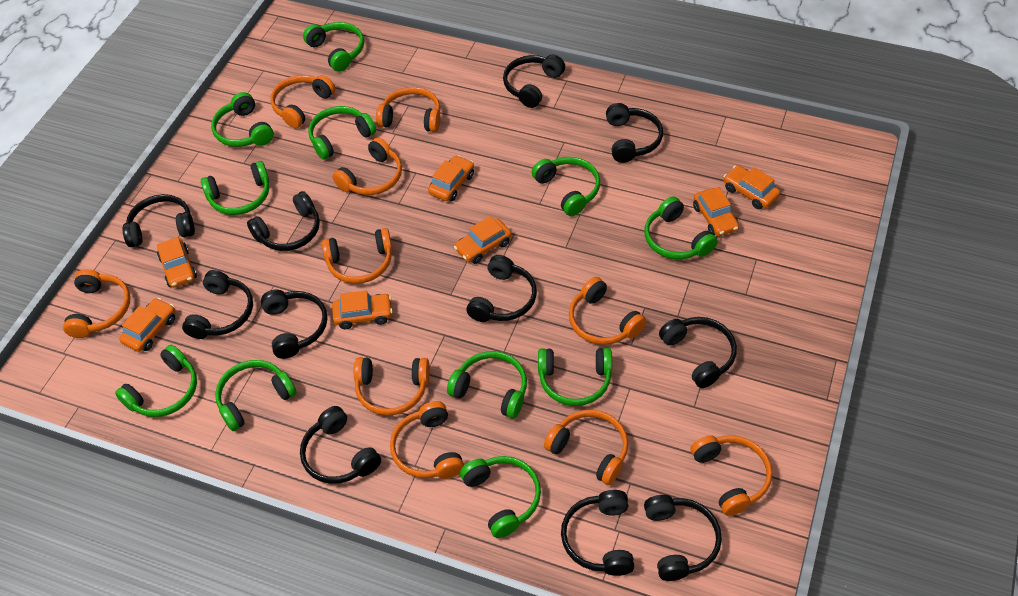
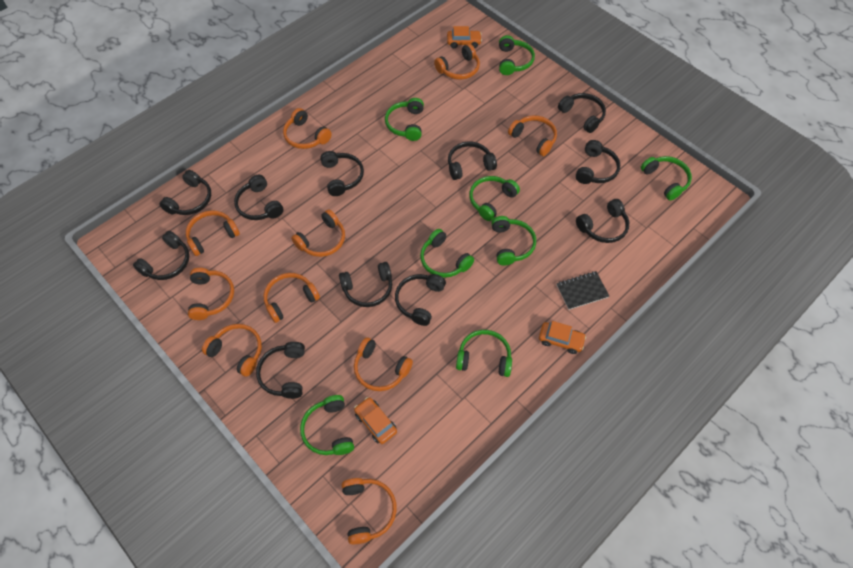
black notebook: none = 0 -> [557,271,609,310] = 1
green headphones: [115,345,197,417] [201,161,269,215] [211,92,274,147] [215,360,297,431] [303,22,364,72] [308,106,376,160] [447,351,527,418] [460,456,541,538] [532,157,600,216] [538,348,612,406] [644,196,718,259] = 11 -> [300,395,354,455] [385,98,424,141] [420,229,474,278] [456,330,512,377] [469,176,520,221] [491,216,536,265] [499,35,535,75] [641,156,692,201] = 8
orange car: [119,298,175,352] [157,237,197,288] [332,290,393,329] [428,155,474,201] [454,216,512,264] [693,187,739,236] [724,165,780,209] = 7 -> [354,397,397,444] [447,26,482,48] [539,321,586,354] = 3

